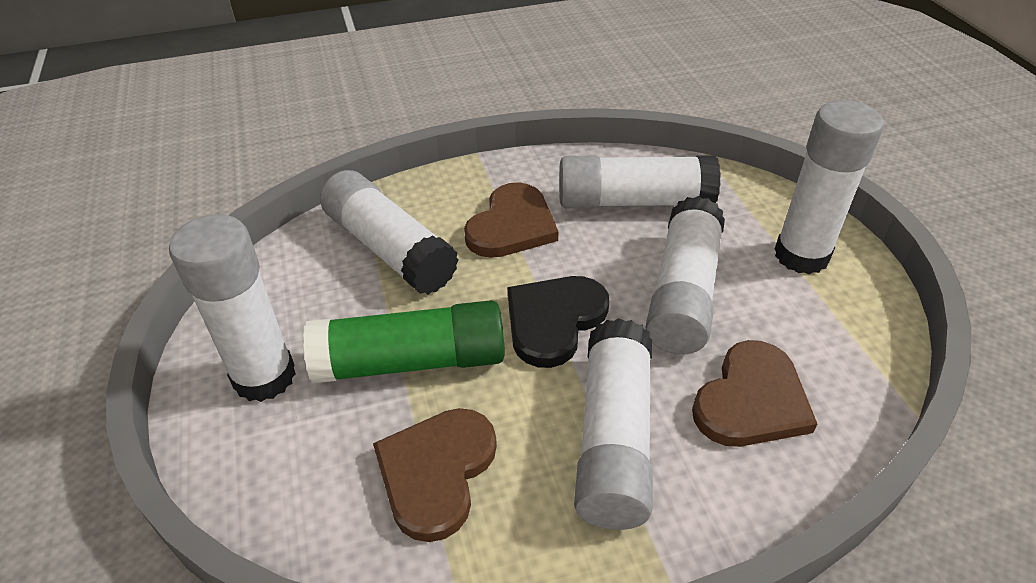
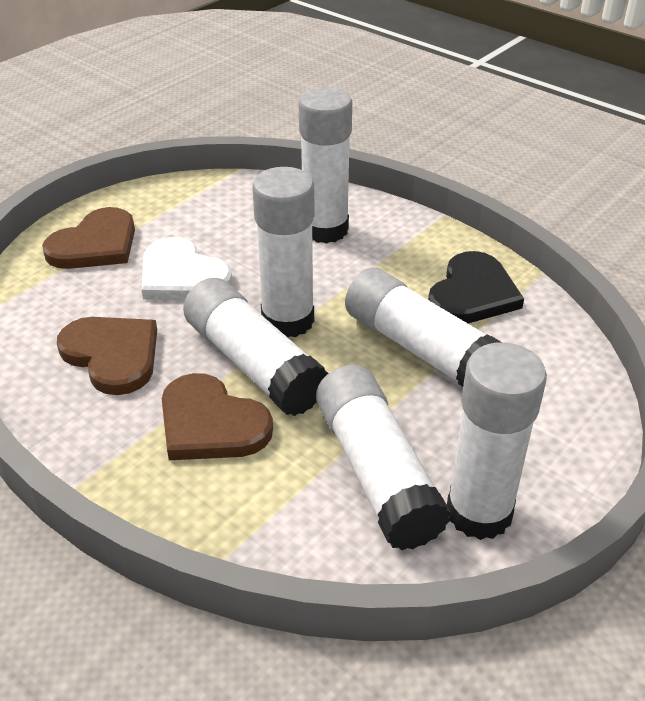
green glue stick: [303,300,505,384] = 1 -> none = 0
white heart: none = 0 -> [142,237,233,300] = 1

